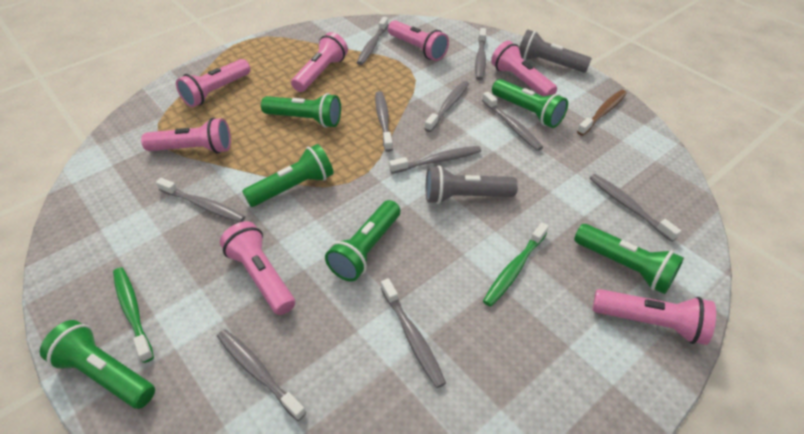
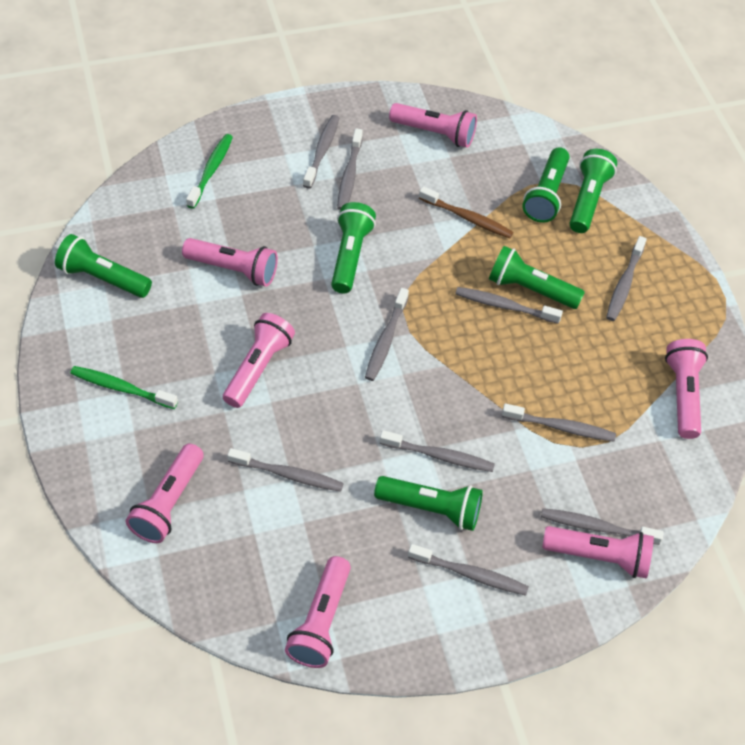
grey flashlight: [426,165,518,204] [519,29,592,73] = 2 -> none = 0

